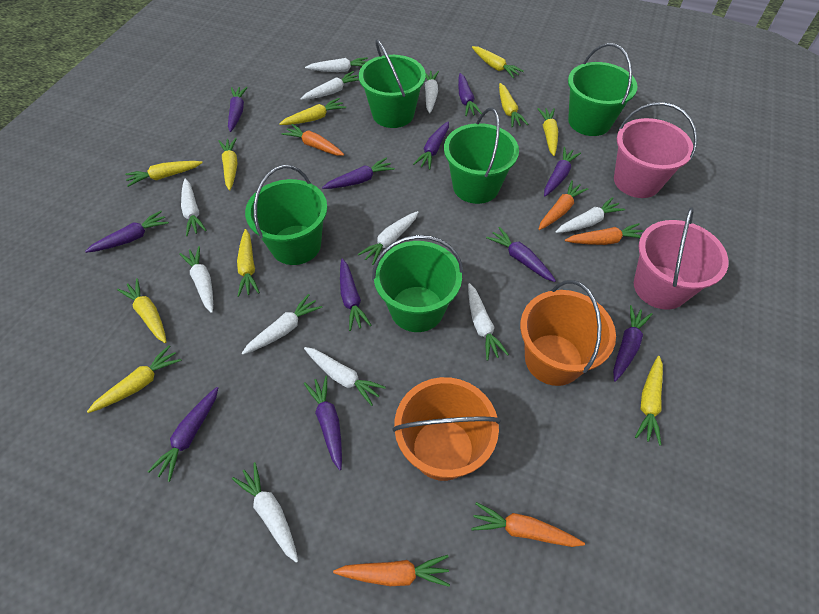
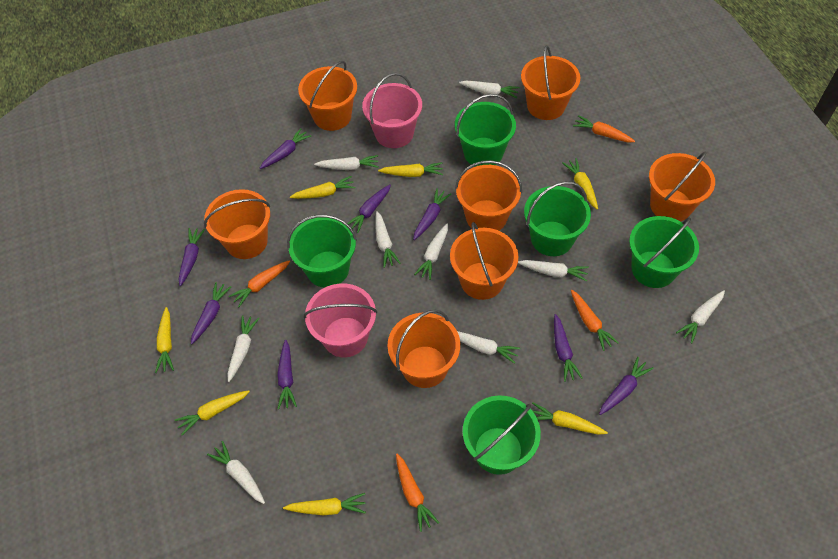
orange bucket: [392,377,501,481] [520,280,616,386] = 2 -> [204,189,270,259] [298,61,357,131] [387,310,460,388] [450,222,518,300] [455,160,522,231] [521,45,580,120] [649,151,715,221] = 7
orange carrot: [282,124,344,156] [333,555,450,587] [471,502,585,547] [539,180,588,230] [565,223,643,245] = 5 -> [228,260,290,307] [396,454,439,532] [571,290,619,351] [573,115,635,142] = 4
purple carrot: [85,211,169,253] [147,387,218,482] [228,87,248,132] [304,376,342,470] [322,158,395,189] [340,259,371,331] [413,122,449,170] [458,73,482,116] [486,227,556,282] [544,147,581,196] [613,305,652,382] = 11 -> [179,228,205,286] [191,282,231,344] [260,128,311,169] [278,340,297,409] [347,185,391,233] [413,188,451,240] [554,314,583,382] [599,357,653,415] = 8
white carrot: [179,246,213,313] [181,179,207,236] [232,462,298,563] [242,294,322,355] [300,71,359,100] [304,347,386,406] [305,57,368,72] [358,211,419,265] [425,71,439,113] [468,283,509,361] [556,197,625,233] = 11 -> [207,441,265,504] [227,315,259,382] [314,155,378,170] [375,211,401,268] [414,224,448,280] [457,331,521,364] [459,81,520,98] [518,260,589,281] [676,290,725,344] = 9
yellow carrot: [87,345,182,413] [117,278,167,343] [125,161,203,187] [218,138,237,190] [237,229,260,297] [279,98,346,125] [472,46,524,78] [499,83,528,127] [538,108,558,156] [635,356,663,445] = 10 -> [155,307,174,373] [174,390,250,435] [283,493,366,515] [290,176,355,199] [378,162,443,177] [532,402,608,435] [562,158,598,210] = 7

